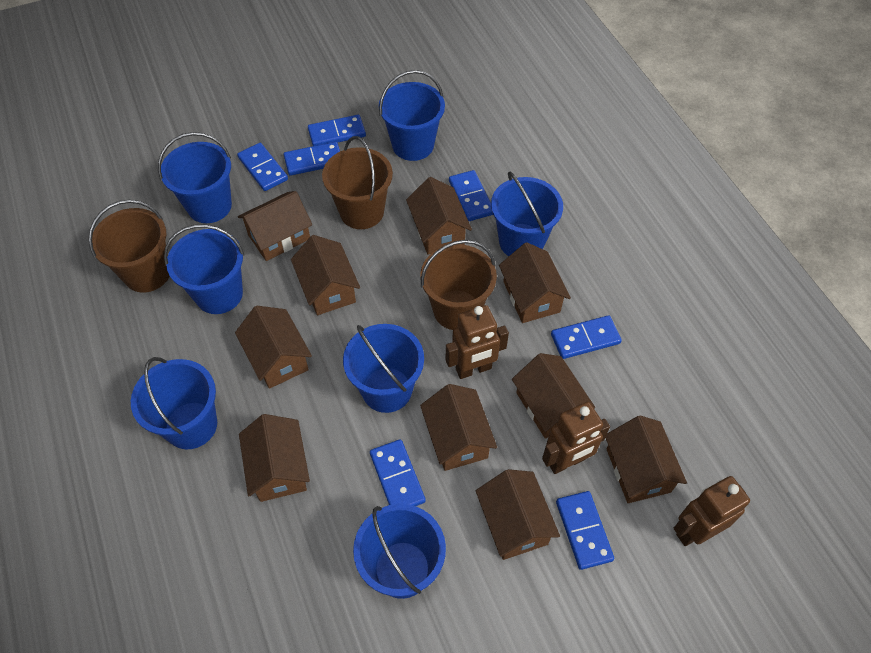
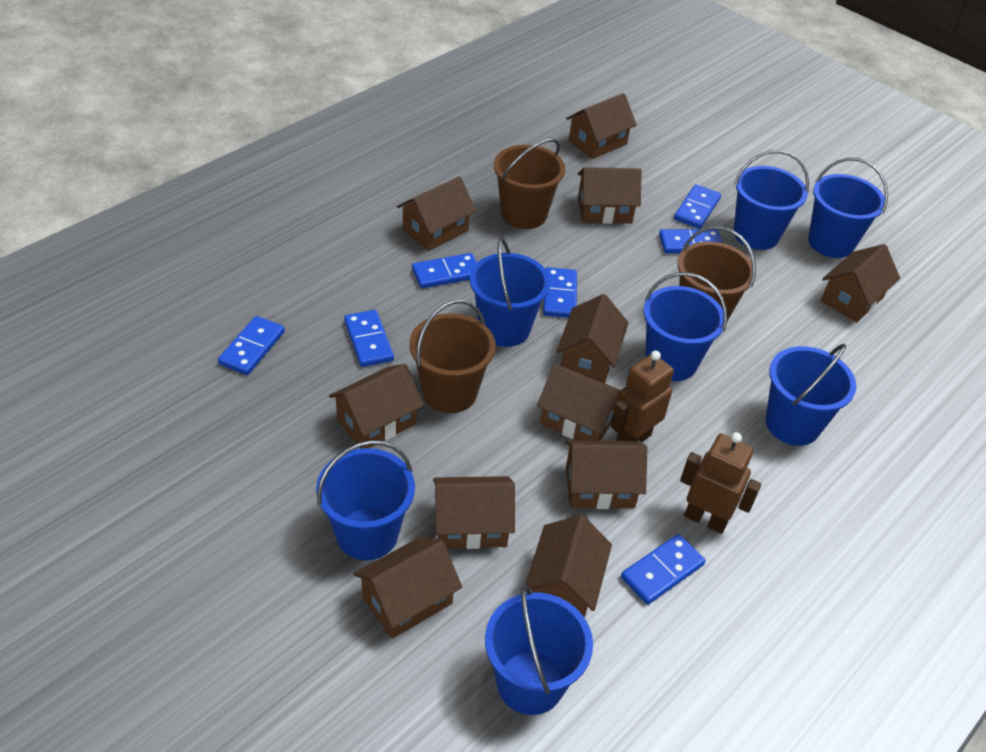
brown house: [235,306,312,389] [238,191,312,261] [239,414,310,502] [291,235,360,315] [406,177,472,255] [420,384,497,471] [476,469,560,560] [499,242,571,323] [512,353,595,439] [606,416,687,503] = 10 -> [329,364,424,449] [354,536,462,639] [397,176,476,251] [433,476,515,549] [525,515,612,618] [537,364,621,441] [556,294,629,383] [565,440,647,509] [566,93,637,159] [578,167,641,224] [821,244,900,323] = 11
brown robot: [446,305,509,379] [542,402,610,474] [674,476,750,546] = 3 -> [610,351,674,442] [680,432,761,534] = 2

